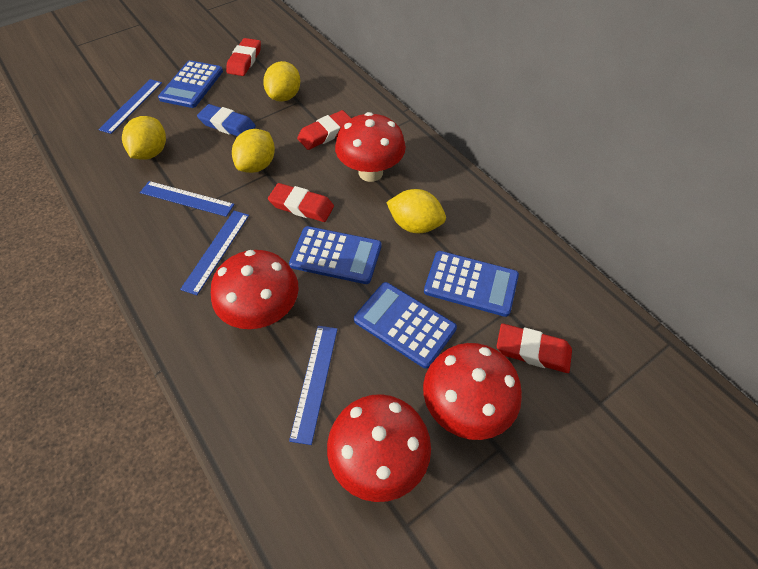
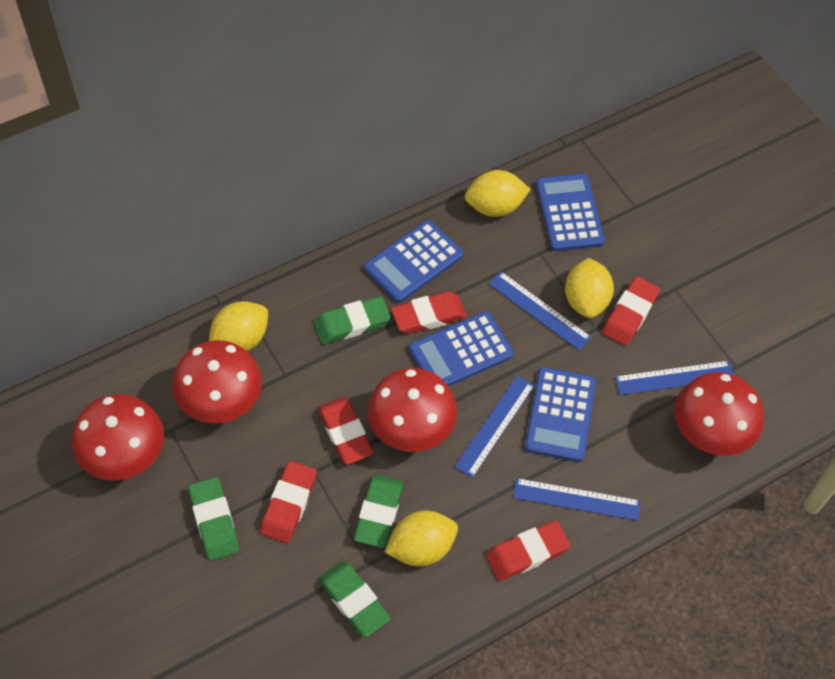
blue eraser: [197,104,256,136] = 1 -> none = 0
green eraser: none = 0 -> [188,477,239,561] [314,296,391,344] [319,561,391,637] [354,475,404,548] = 4
red eraser: [226,38,261,76] [268,183,334,222] [297,110,351,150] [497,324,572,373] = 4 -> [260,461,317,543] [318,397,373,465] [391,292,467,334] [486,520,571,581] [602,276,660,346] = 5

